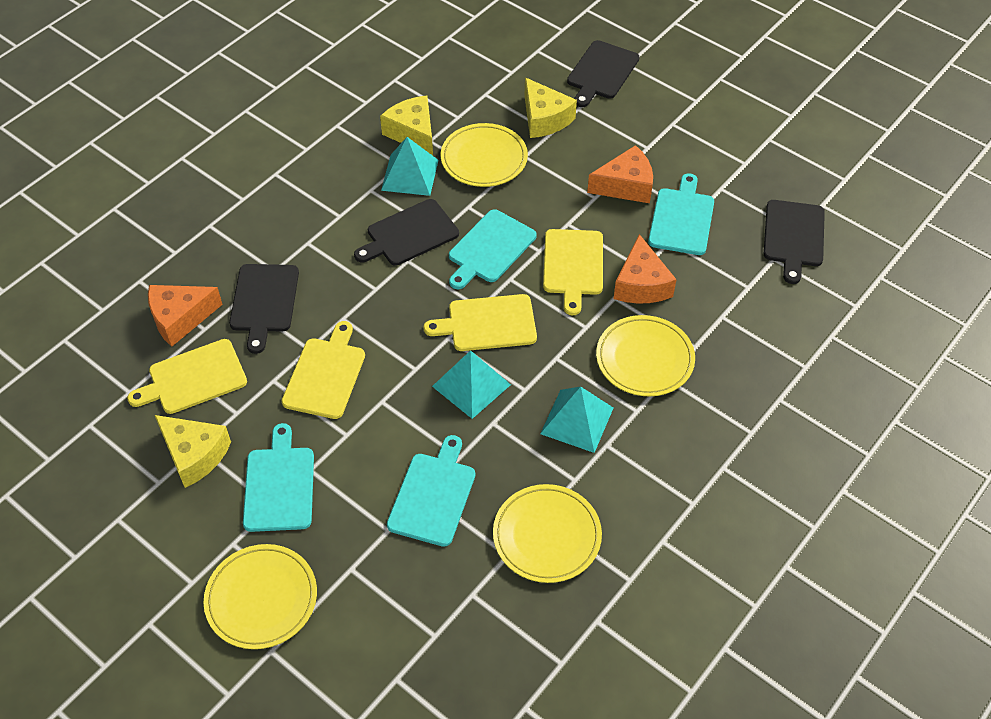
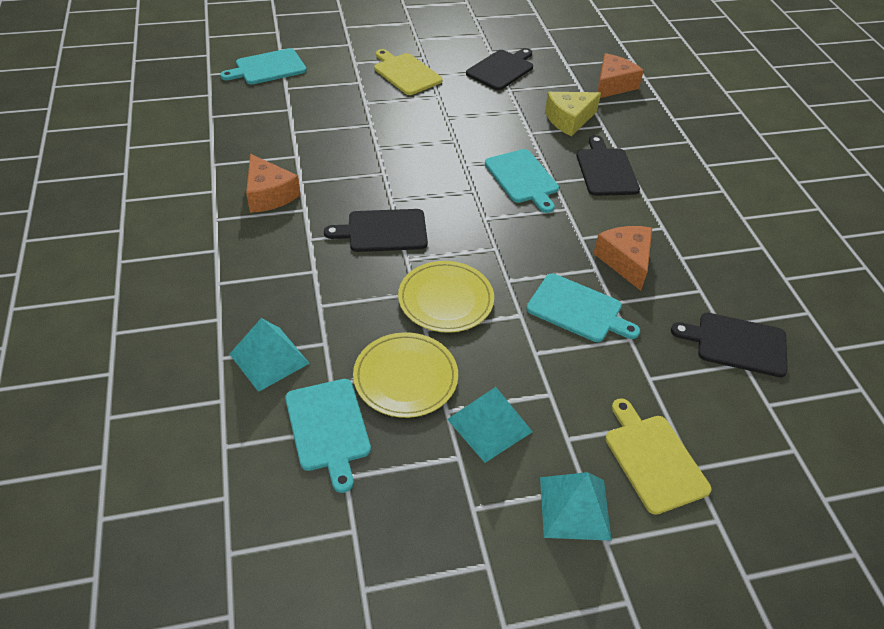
yellow cheese: [155,415,231,488] [380,96,433,156] [525,78,577,138] = 3 -> [545,92,601,136] = 1
yellow cutting board: [127,339,247,414] [282,321,365,419] [424,294,537,351] [543,229,603,315] = 4 -> [374,49,442,95] [605,398,711,515] = 2
yellow plate: [204,544,317,649] [441,123,528,187] [493,484,602,583] [596,315,695,396] = 4 -> [353,332,458,418] [398,261,494,333] = 2

